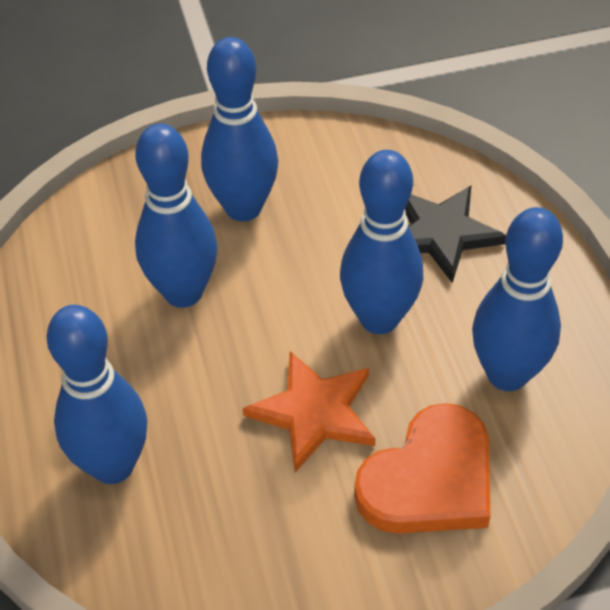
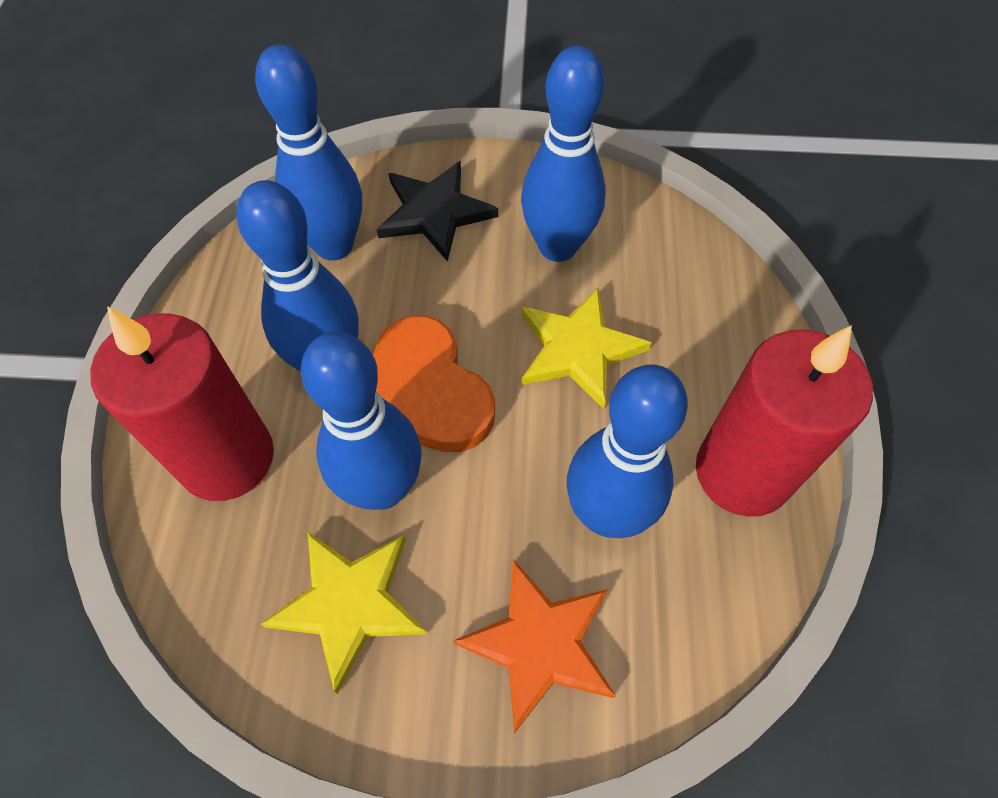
red candle: none = 0 -> [90,306,274,501] [696,325,873,517] = 2
yellow star: none = 0 -> [261,532,427,694] [521,288,651,409] = 2

